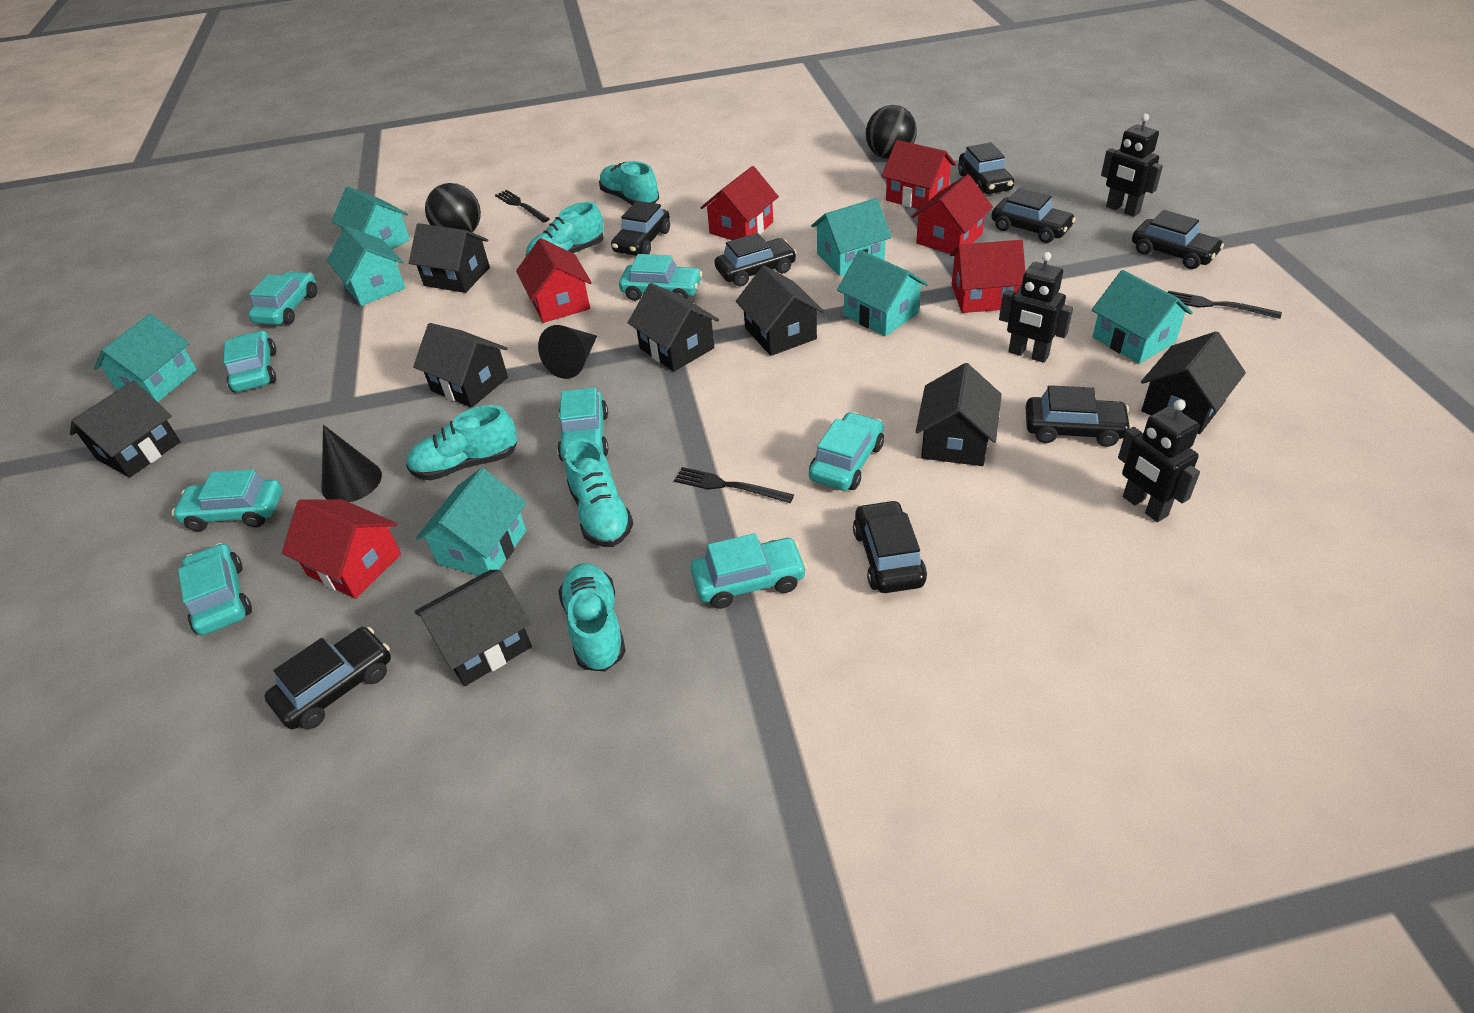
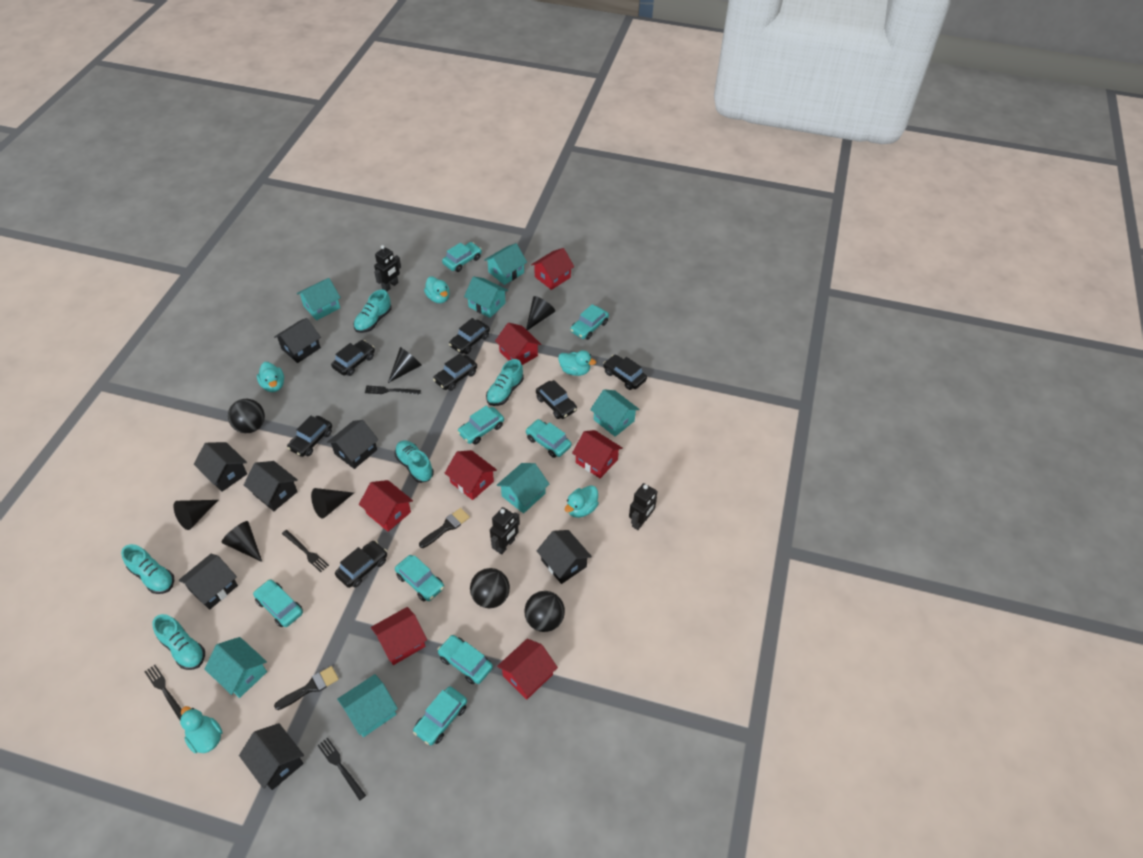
black ball: [425,183,481,232] [866,105,917,159] = 2 -> [228,399,265,433] [470,568,510,608] [524,591,565,632] = 3
black brush: none = 0 -> [274,666,339,710] [419,508,470,548] = 2
black car: [264,627,391,729] [611,201,670,256] [714,233,797,286] [853,500,927,593] [958,142,1014,194] [991,188,1076,243] [1025,385,1132,447] [1132,210,1224,269] = 8 -> [287,415,332,457] [331,340,375,376] [335,541,387,588] [433,353,477,391] [449,318,490,354] [536,380,577,419] [603,355,647,390] = 7
black cone: [321,425,382,502] [538,325,597,379] = 2 -> [173,500,218,530] [222,521,262,562] [311,488,354,519] [388,347,421,383] [526,296,555,330] = 5
black fork: [495,190,550,223] [674,467,794,503] [1168,291,1282,319] = 3 -> [145,665,182,720] [282,530,329,572] [317,737,366,800] [365,386,421,394] = 4
black house: [70,380,181,478] [409,223,490,293] [413,323,508,408] [414,570,532,686] [628,283,719,372] [736,266,824,356] [916,363,1002,466] [1141,331,1246,434] = 8 -> [178,554,238,610] [194,442,247,492] [239,723,304,790] [244,461,298,511] [274,318,321,363] [327,420,378,469] [537,530,592,584] = 7
red house: [282,499,401,599] [516,238,592,323] [701,166,779,240] [882,140,956,209] [911,174,993,254] [950,240,1025,313] = 6 -> [359,480,413,532] [371,607,427,665] [445,450,497,500] [495,323,541,365] [497,639,558,700] [531,248,574,290] [572,430,623,478] = 7
turquoise duck: none = 0 -> [180,706,223,753] [257,362,284,392] [424,277,449,303] [558,350,596,376] [565,485,599,518] = 5

